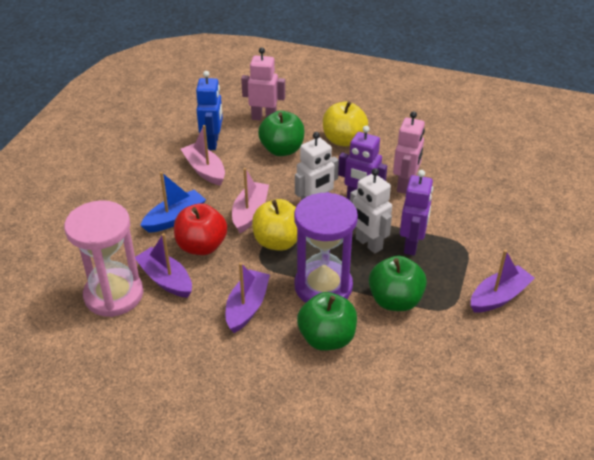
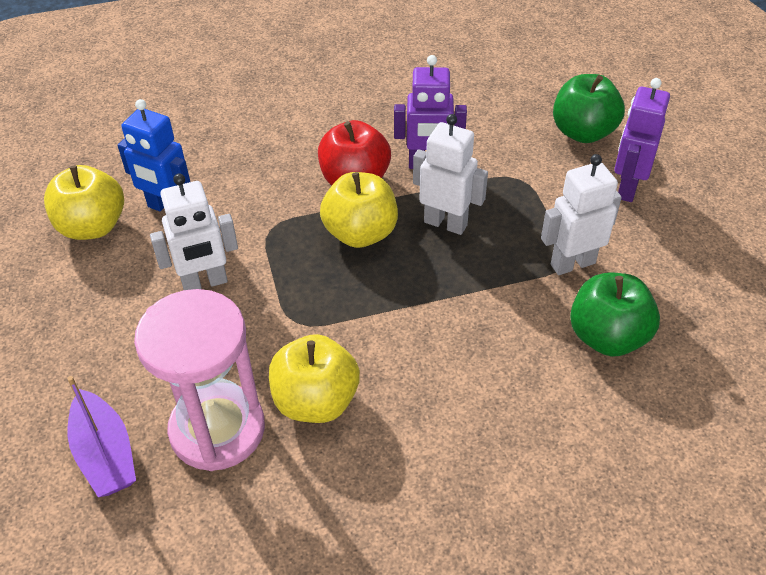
blue boat: [141,172,206,233] = 1 -> none = 0
green apple: [258,111,305,156] [297,292,357,351] [369,256,427,311] = 3 -> [553,74,625,143] [570,273,660,357] = 2
pink boat: [181,125,225,186] [232,168,269,233] = 2 -> none = 0
pink robot: [241,48,285,120] [393,111,425,194] = 2 -> none = 0
purple boat: [135,233,192,298] [226,262,270,333] [471,250,535,313] = 3 -> [67,376,136,497] = 1
purple hourglass: [294,192,358,303] = 1 -> none = 0
white robot: [295,132,339,200] [350,168,392,253] = 2 -> [150,174,238,290] [413,114,488,235] [541,154,622,275] = 3
yellow apple: [252,199,297,251] [323,101,368,147] = 2 -> [44,165,124,240] [269,334,360,423] [320,172,398,248] = 3

